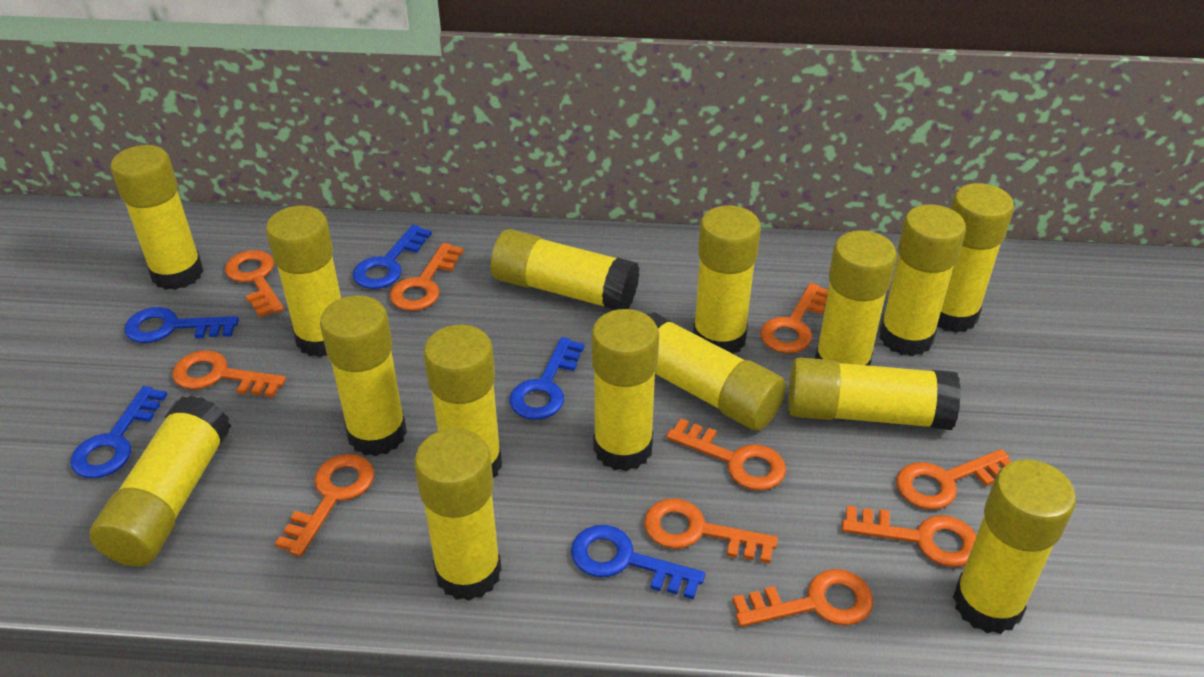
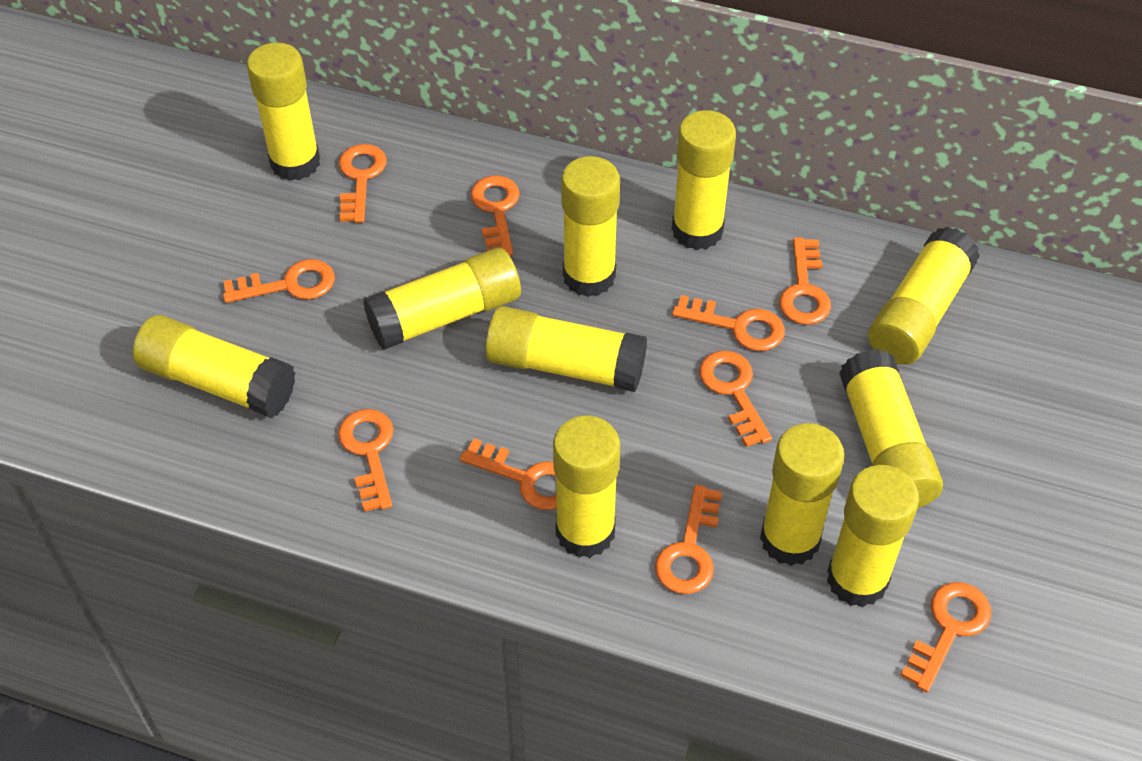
blue key: [70,386,167,478] [124,307,239,343] [353,225,432,289] [510,337,585,420] [571,525,705,599] = 5 -> none = 0
yellow glue stick: [89,395,231,567] [110,145,204,290] [266,206,341,358] [320,295,407,456] [414,428,502,601] [424,325,502,477] [491,229,639,310] [591,309,659,471] [647,312,786,431] [693,205,761,354] [788,357,961,430] [815,230,897,366] [879,204,966,356] [937,183,1014,333] [953,459,1076,634] = 15 -> [133,315,295,418] [247,42,320,181] [363,248,521,350] [485,306,647,392] [553,416,620,558] [561,156,620,297] [672,110,736,250] [760,423,844,566] [827,465,919,607] [839,349,943,508] [868,227,980,365] = 11

